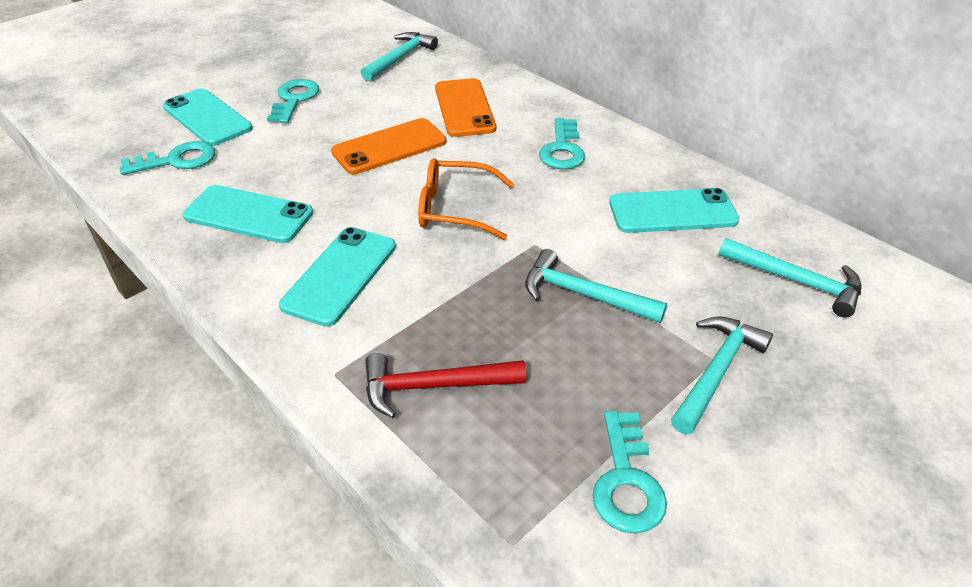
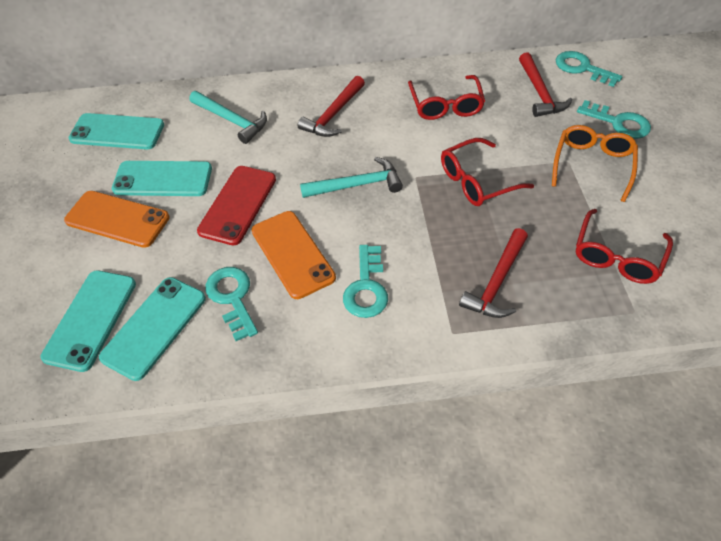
red glasses: none = 0 -> [408,75,485,120] [441,138,534,206] [576,209,673,284] = 3
red hammer: [365,353,526,418] = 1 -> [298,76,365,137] [459,228,528,318] [519,52,572,117] = 3
red phone: none = 0 -> [197,166,276,246] = 1
turquoise hammer: [361,32,438,81] [525,249,667,323] [671,316,773,434] [719,238,861,318] = 4 -> [189,91,267,144] [300,157,403,198] = 2

